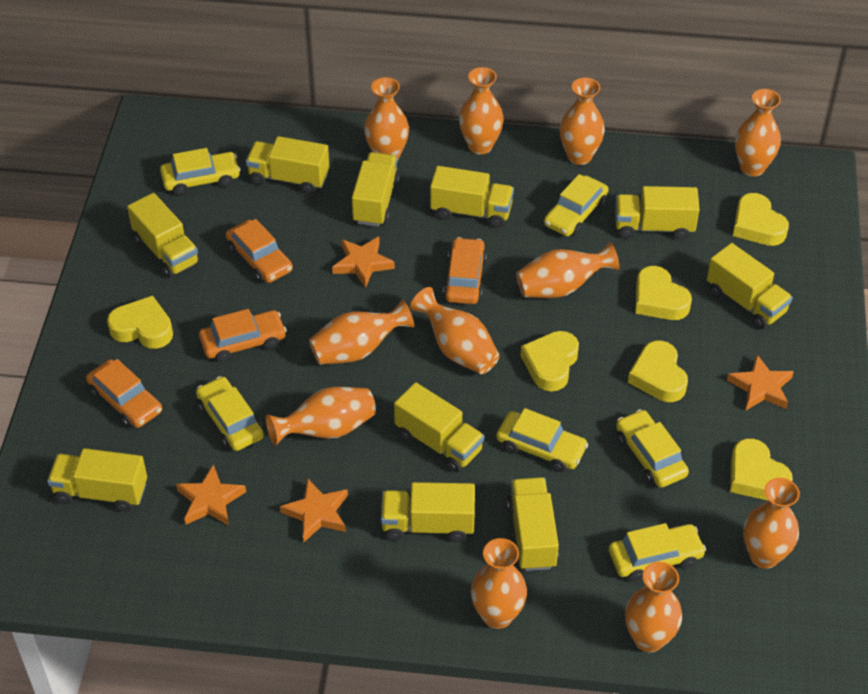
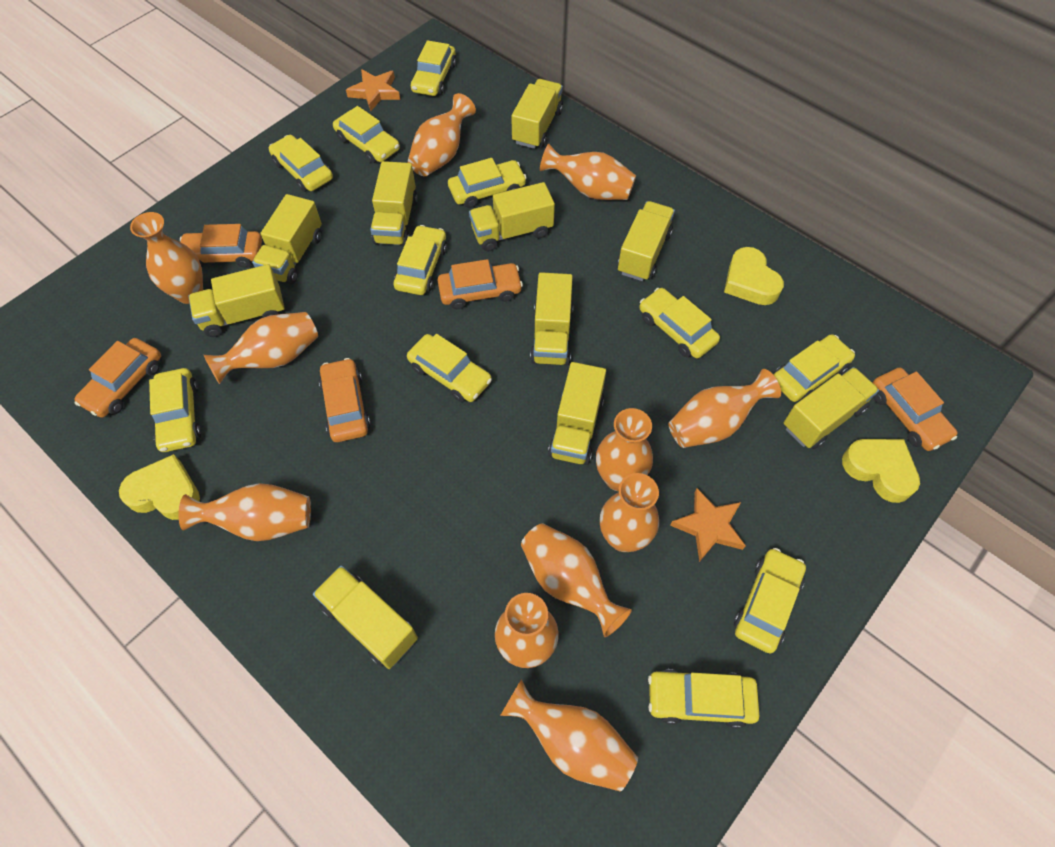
orange car: [86,359,162,428] [199,309,287,362] [226,219,293,283] [443,237,487,304] = 4 -> [75,338,161,418] [180,224,262,268] [319,358,371,442] [437,259,523,309] [873,368,958,451] = 5
orange star: [176,464,246,526] [280,479,348,542] [332,237,395,288] [727,355,794,410] = 4 -> [346,69,400,111] [670,488,746,562] = 2
yellow car: [160,148,240,195] [196,376,264,451] [496,408,589,472] [544,174,609,236] [609,523,706,581] [616,409,689,488] = 6 -> [149,368,201,452] [269,135,333,192] [333,106,400,163] [394,225,447,295] [407,334,492,402] [411,40,456,96] [448,158,527,208] [639,288,720,358] [648,669,759,728] [734,548,806,654] [774,334,855,402] = 11
yellow heart: [107,296,173,349] [521,331,579,391] [628,340,688,402] [635,266,692,320] [730,438,793,501] [733,193,789,246] = 6 -> [119,454,200,520] [724,247,784,305] [842,439,920,503] = 3

